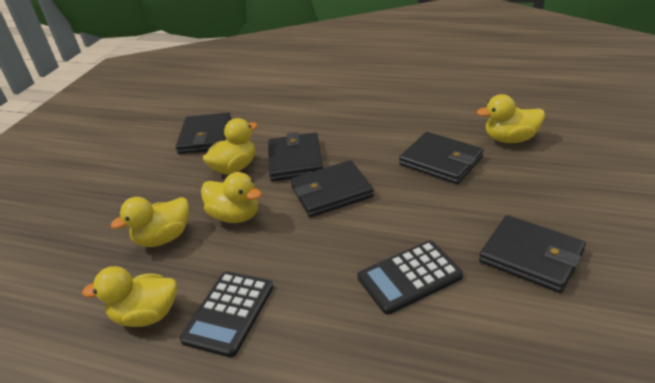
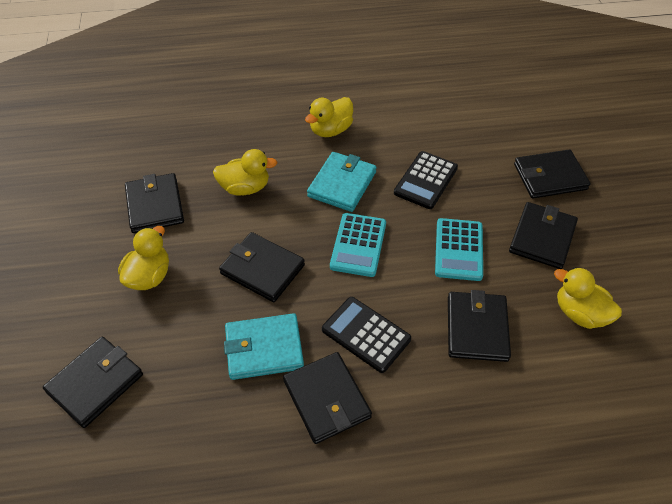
black wallet: [176,112,232,154] [268,132,323,182] [290,160,374,218] [399,132,484,184] [479,215,586,293] = 5 -> [43,336,143,428] [125,173,184,233] [219,232,305,302] [283,352,372,444] [448,290,511,362] [509,202,578,269] [514,149,590,199] = 7
turquoise calculator: none = 0 -> [330,213,386,277] [435,218,483,281] = 2
turquoise wallet: none = 0 -> [224,313,304,380] [307,152,376,212] = 2
yellow duck: [82,266,177,327] [111,197,189,247] [201,172,262,223] [203,118,257,175] [477,94,545,143] = 5 -> [118,226,169,290] [213,149,278,195] [305,97,353,137] [554,267,622,329] = 4

